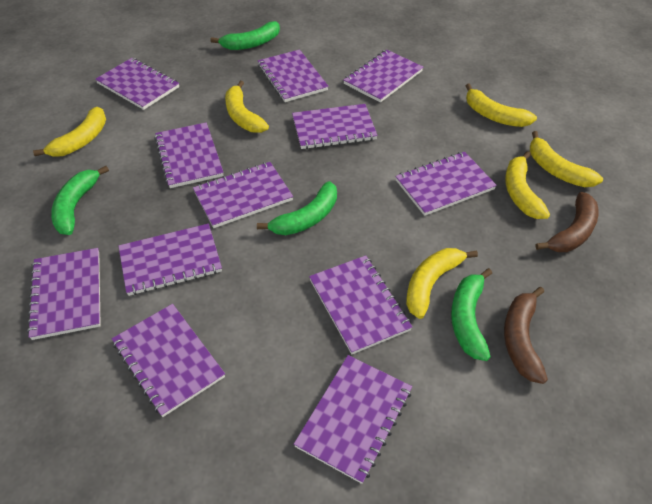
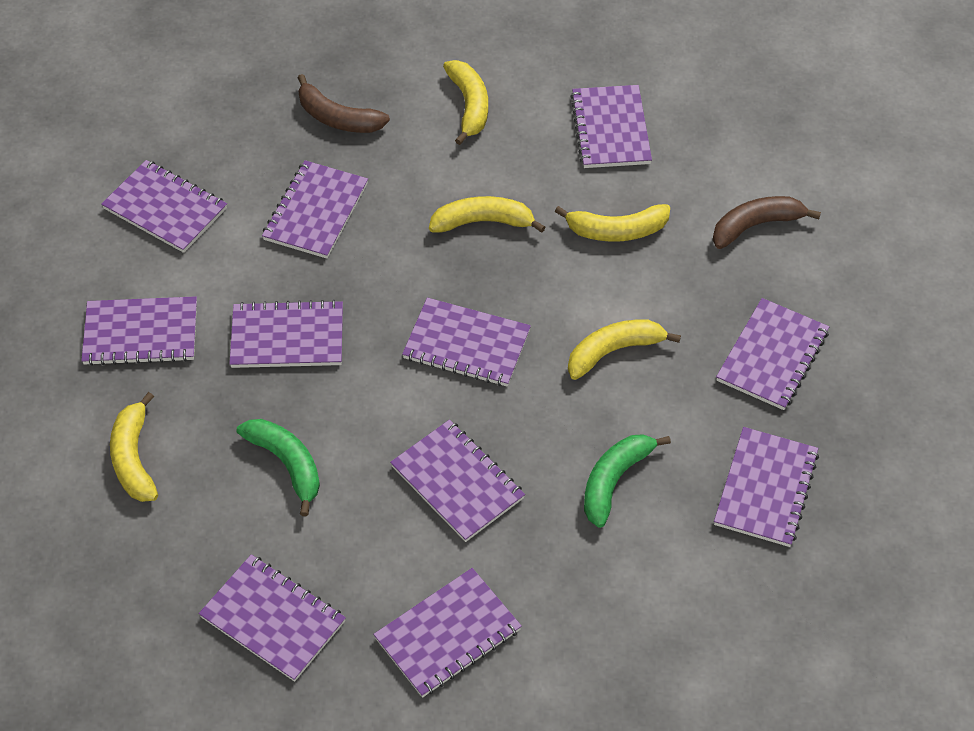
green banana: [51,166,109,235] [210,21,280,50] [257,181,337,235] [451,268,492,361] = 4 -> [237,419,320,516] [584,434,671,528] = 2
purple notebook: [27,248,101,340] [95,58,179,110] [112,304,225,417] [118,224,222,296] [154,122,224,188] [193,162,293,228] [258,49,329,102] [292,104,378,149] [294,355,412,484] [309,255,412,354] [343,50,423,103] [395,152,497,216] = 12 -> [81,296,197,366] [101,160,227,253] [199,554,346,682] [229,300,343,368] [262,160,368,259] [373,568,522,698] [390,419,525,542] [402,298,531,387] [570,85,652,168] [714,427,819,547] [716,298,829,410] = 11
yellow banana: [33,107,106,157] [225,81,269,133] [406,248,478,319] [466,83,537,127] [505,151,550,219] [530,131,603,187] = 6 -> [110,392,158,502] [429,196,545,233] [443,60,488,145] [555,204,670,242] [568,319,681,380] = 5

